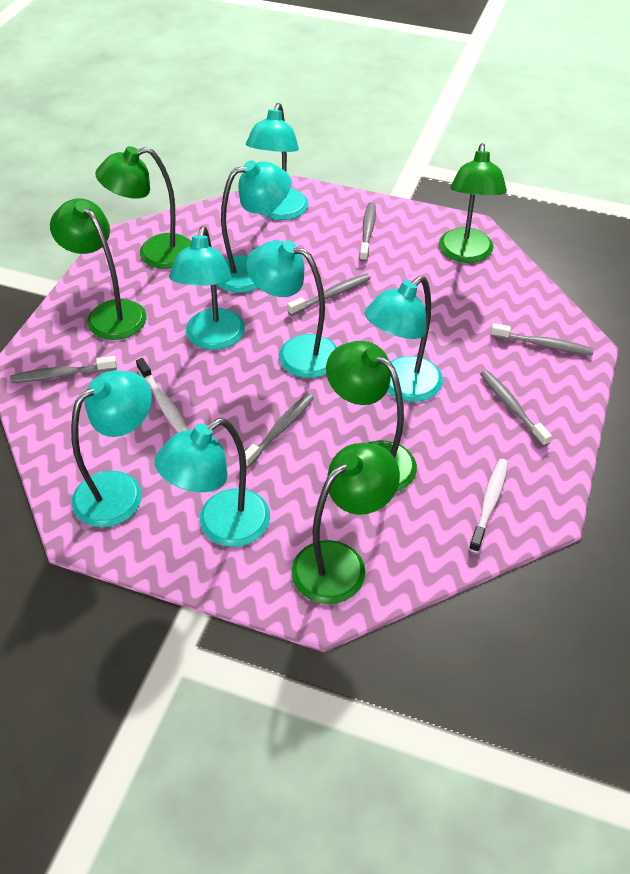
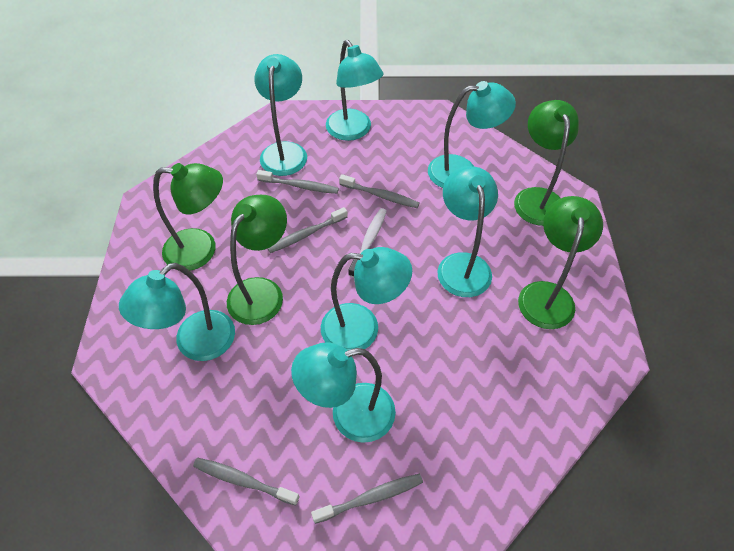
green lamp: [50,198,147,340] [95,146,192,269] [291,443,400,604] [326,341,417,492] [439,143,507,263] = 5 -> [153,163,223,271] [227,195,287,325] [514,100,579,226] [518,196,603,329] = 4
grey toothbrush: [10,356,117,383] [245,393,314,468] [287,273,371,316] [359,202,376,262] [480,370,552,447] [491,323,594,355] = 6 -> [193,458,300,506] [256,170,339,194] [267,207,348,253] [311,474,423,524] [339,174,420,208] = 5
white toothbrush: [136,358,188,433] [469,459,508,553] = 2 -> [348,208,387,278] = 1

